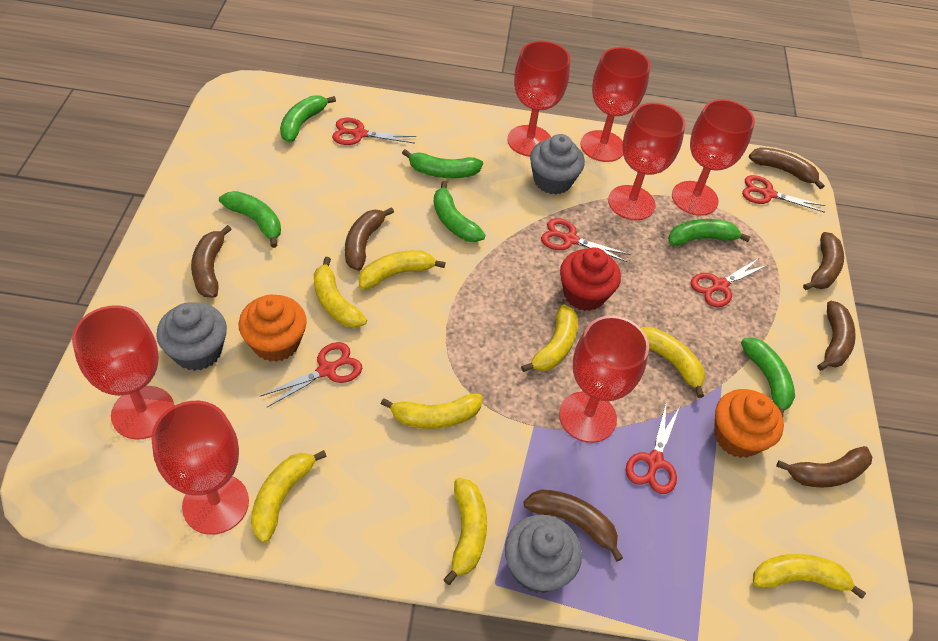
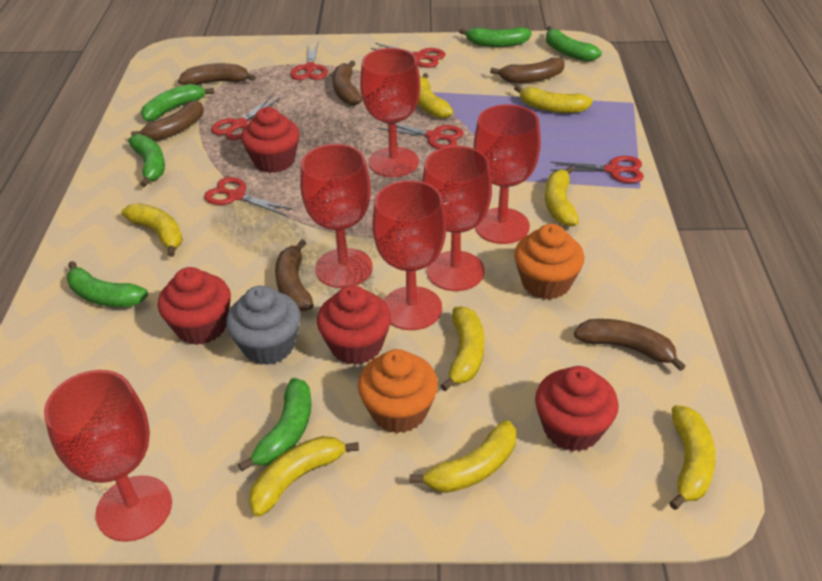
brown banana: [191,225,232,298] [345,207,394,271] [523,489,623,561] [749,147,824,189] [776,446,872,487] [803,232,844,290] [817,301,856,371] = 7 -> [131,100,203,141] [178,63,256,85] [275,239,314,311] [332,61,362,105] [490,58,565,83] [574,319,686,371] = 6
grey cupcake: [156,302,227,371] [505,515,582,593] [530,134,585,195] = 3 -> [226,286,301,365] = 1
red cupcake: [560,247,621,311] = 1 -> [158,267,231,345] [241,107,300,173] [317,285,391,365] [535,366,619,452] = 4
red goblet: [72,305,174,440] [151,401,249,535] [507,41,570,157] [559,316,649,443] [580,47,650,162] [608,103,685,220] [672,99,755,216] = 7 -> [44,370,172,542] [300,144,373,288] [360,48,420,177] [372,180,446,330] [422,146,492,291] [474,104,541,244] = 6

